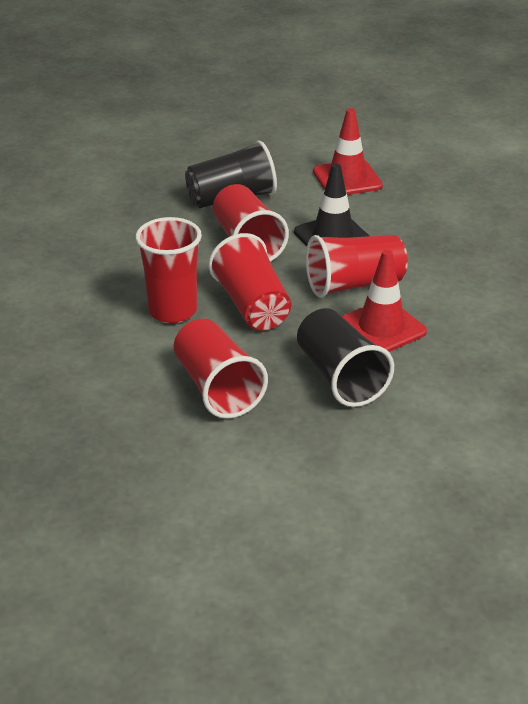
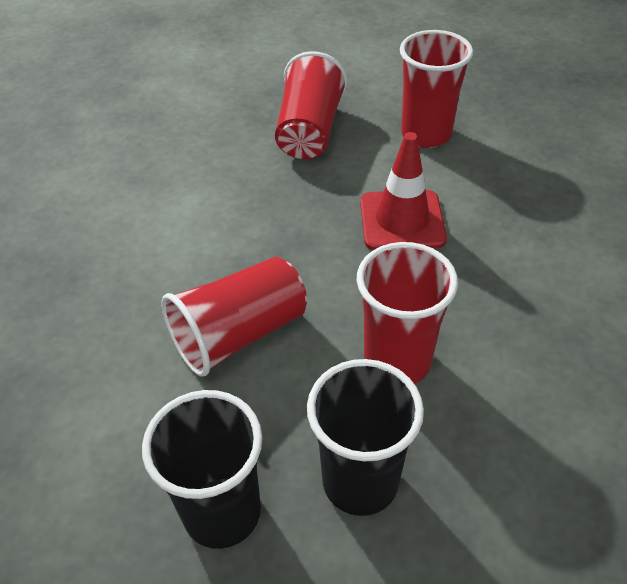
black traffic cone: [294,164,369,246] = 1 -> none = 0
red cup: [135,217,202,324] [174,319,268,419] [208,233,291,331] [213,184,289,262] [306,235,408,298] = 5 -> [162,257,307,377] [275,51,348,159] [357,242,458,384] [400,30,473,148] = 4
red traffic cone: [313,108,383,195] [342,249,427,352] = 2 -> [360,132,447,250] = 1

